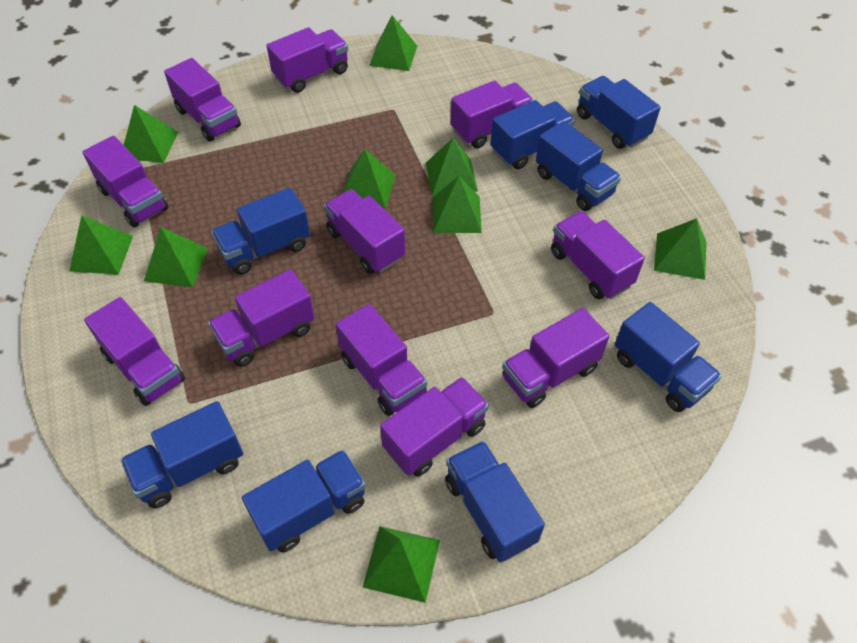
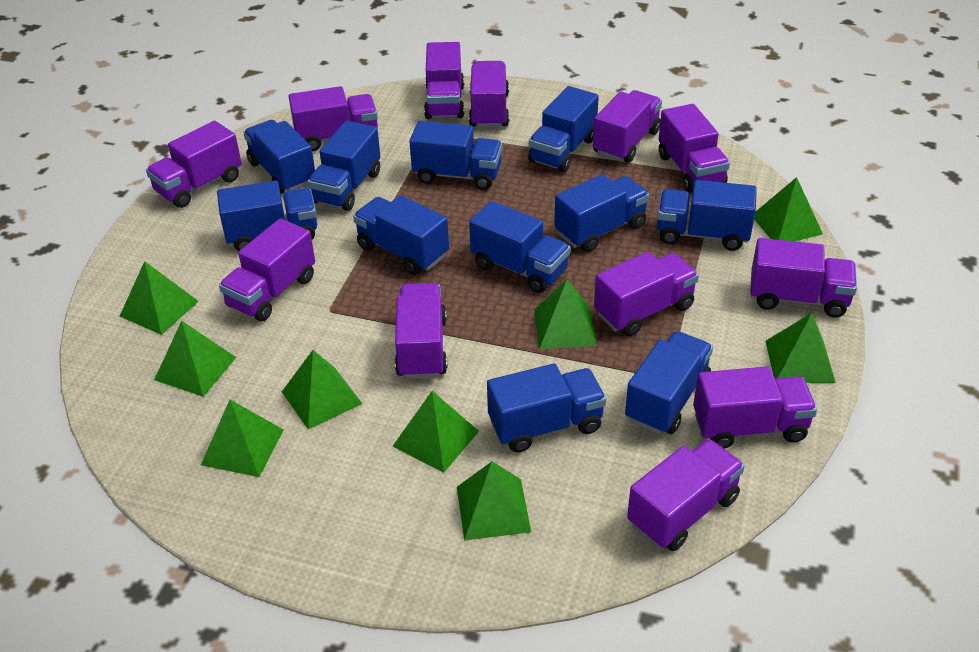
blue truck: [121,401,243,508] [211,188,310,275] [242,450,366,552] [445,441,545,562] [490,100,575,169] [536,121,621,211] [577,76,661,149] [615,302,722,412] = 8 -> [217,181,317,251] [243,120,315,194] [308,121,380,211] [353,195,449,275] [409,121,502,190] [469,201,571,293] [487,364,606,453] [528,86,599,172] [554,174,650,252] [625,331,713,434] [657,180,757,251] = 11
purple truck: [83,136,168,227] [84,297,185,406] [164,58,241,142] [208,269,315,367] [267,27,348,93] [324,189,405,274] [336,304,427,416] [380,377,489,477] [451,81,534,149] [502,308,609,408] [551,211,645,299] = 11 -> [146,121,242,208] [219,218,315,322] [288,86,378,151] [395,283,447,379] [424,42,465,119] [469,61,509,128] [593,90,662,163] [594,252,699,336] [627,439,745,551] [659,104,730,193] [693,366,817,449] [750,238,857,317] = 12

